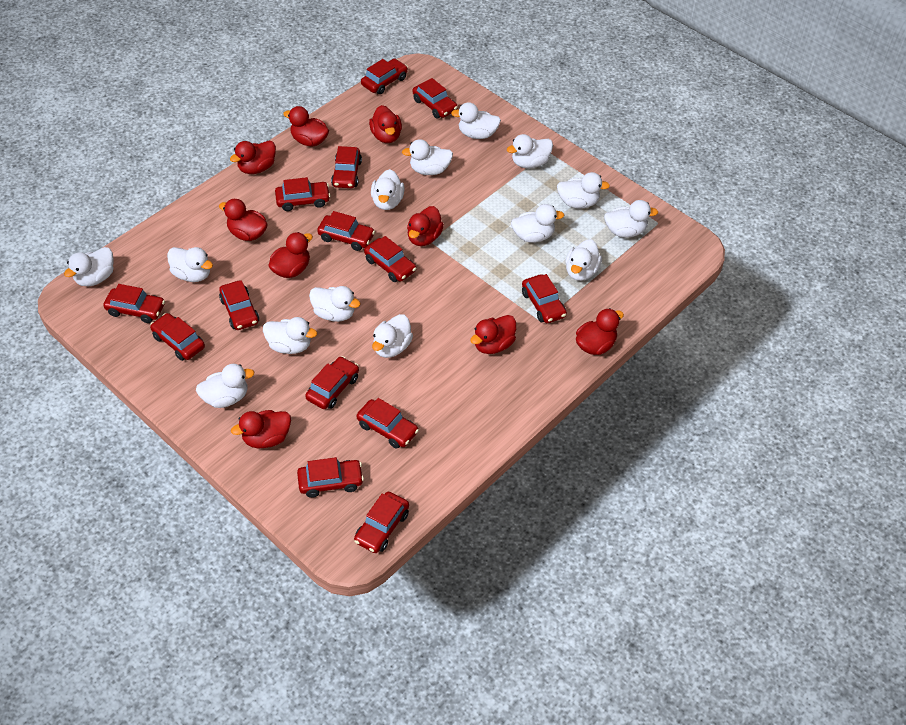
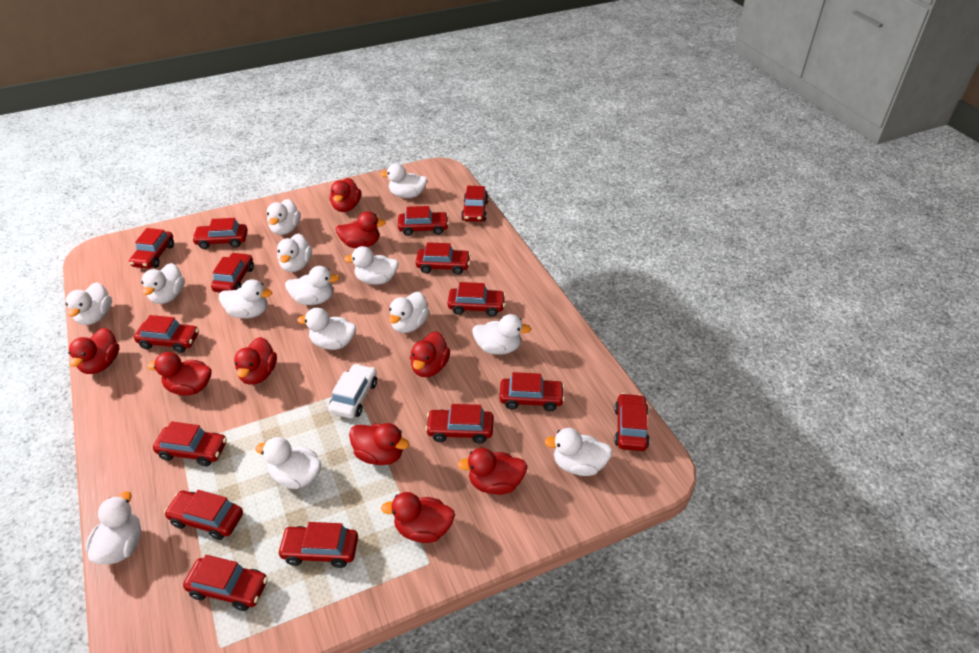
red car: [103,284,165,323] [150,313,205,361] [219,280,259,330] [275,177,330,211] [297,457,364,498] [305,356,359,409] [317,211,375,251] [331,146,362,188] [354,491,409,553] [356,398,419,449] [361,58,408,94] [364,236,416,282] [412,78,458,119] [522,274,567,323] = 14 -> [129,228,174,269] [134,315,199,353] [153,421,227,466] [164,490,243,540] [183,555,268,611] [192,218,248,249] [211,253,254,292] [277,522,358,568] [398,206,449,236] [416,242,471,275] [425,404,494,444] [448,282,506,317] [461,186,489,222] [499,372,565,411] [614,393,650,451] = 15
white car: none = 0 -> [328,363,377,418] = 1

